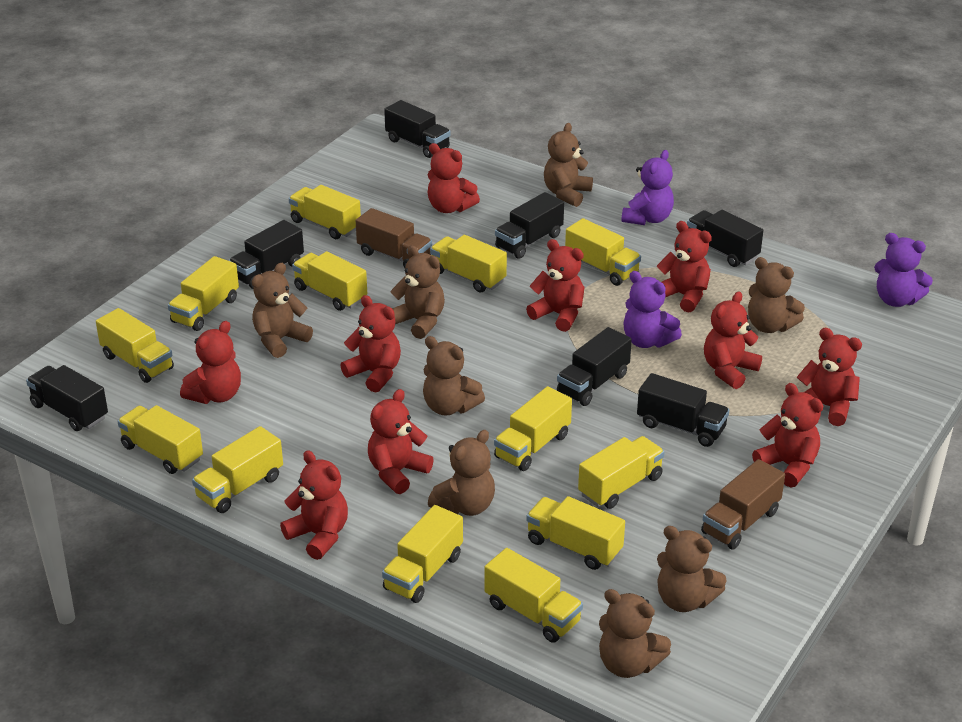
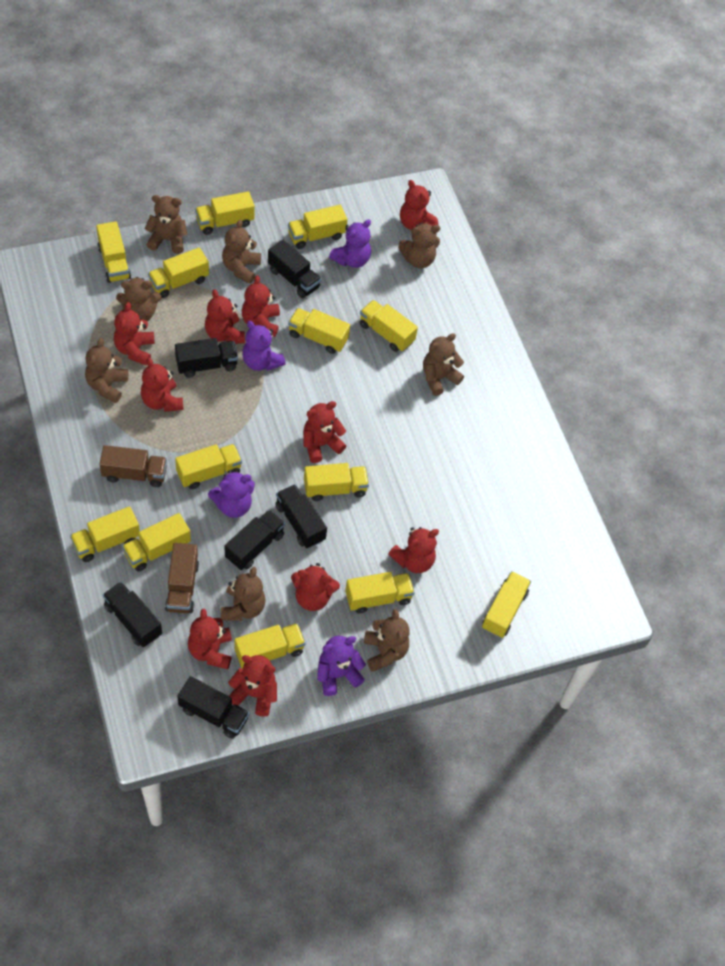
black truck: [26,365,108,431] [228,220,304,289] [384,100,450,158] [495,192,564,259] [557,327,632,406] [637,373,729,447] [687,210,763,267] = 7 -> [103,582,162,647] [175,338,238,378] [177,676,249,739] [225,510,285,570] [268,240,321,299] [275,484,327,548] = 6
purple teddy bear: [621,150,674,225] [623,271,682,348] [874,233,933,307] = 3 -> [208,470,255,518] [242,321,286,371] [317,636,366,696] [329,219,371,268] = 4

